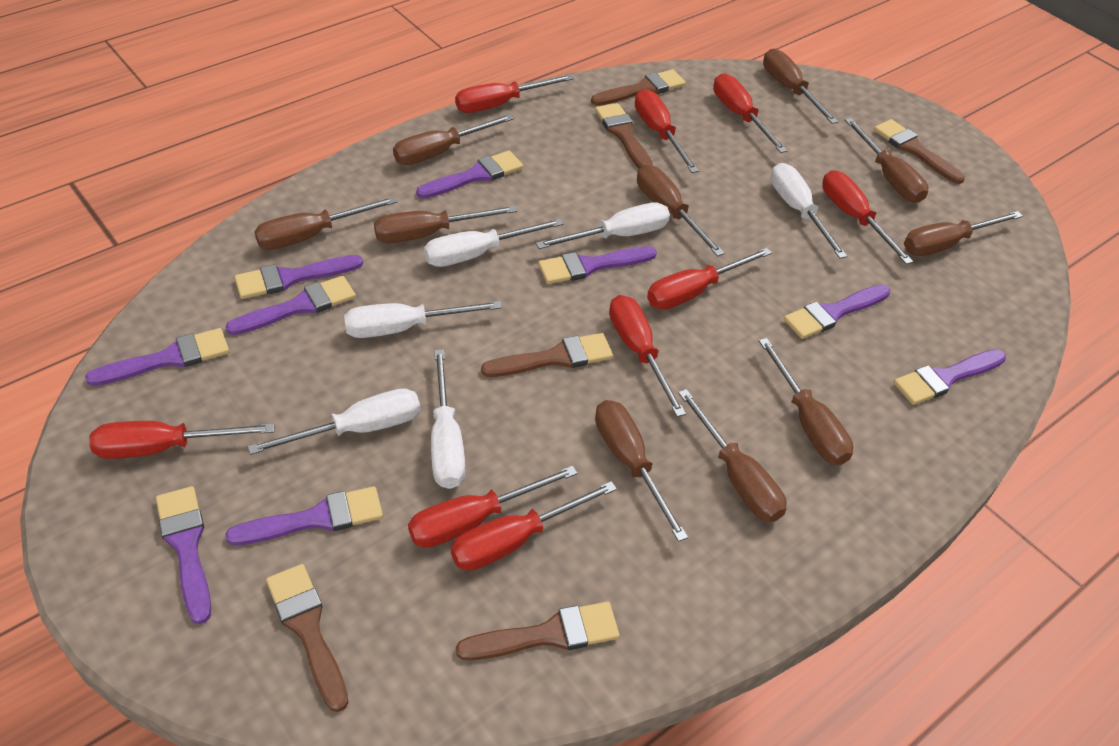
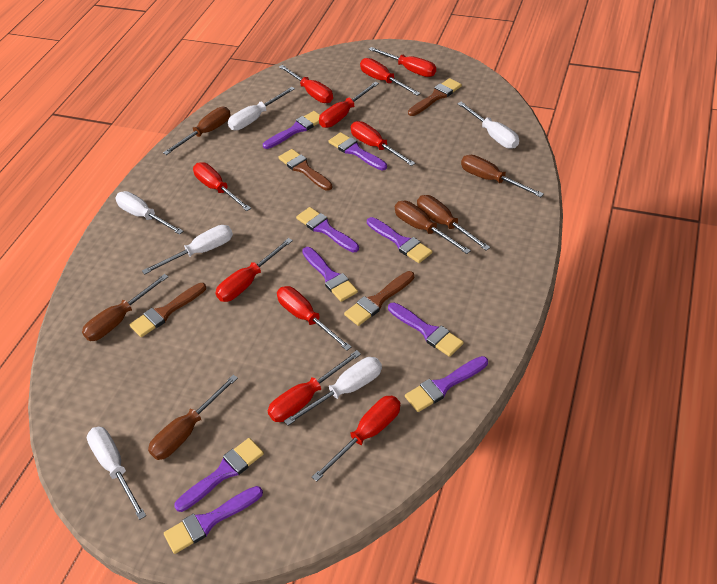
brown brush: [266,564,349,712] [456,601,620,661] [481,333,613,377] [591,69,686,106] [595,103,653,169] [874,119,965,184] = 6 -> [129,283,206,337] [278,149,333,191] [344,271,414,326] [408,78,462,116] = 4
brown screwdriver: [254,197,397,250] [374,206,517,243] [393,114,514,165] [595,400,688,542] [637,165,725,256] [678,389,787,522] [759,338,853,465] [763,49,839,124] [845,118,928,203] [904,211,1023,256] = 10 -> [82,274,168,341] [148,375,238,460] [163,107,231,155] [395,201,471,254] [417,195,490,251] [461,155,544,197] = 6
red screwdriver: [89,421,274,459] [408,465,578,548] [451,481,617,571] [455,74,574,113] [609,295,686,417] [635,89,699,173] [647,248,772,309] [713,73,788,153] [822,170,913,264] = 9 -> [193,162,251,211] [216,238,293,302] [268,350,361,422] [277,286,351,351] [279,65,333,103] [312,396,400,482] [319,82,379,128] [351,121,415,166] [360,58,421,96] [368,47,436,77] = 10

